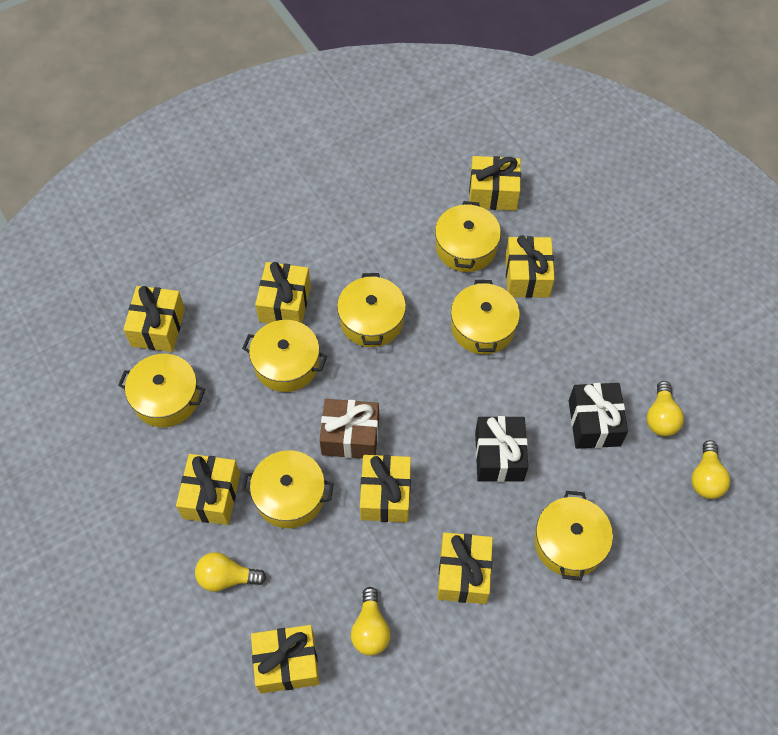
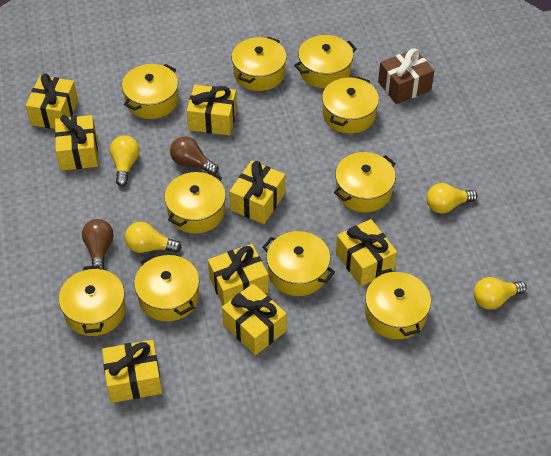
black gift: [475,416,528,482] [569,383,628,449] = 2 -> none = 0
brown light bulb: none = 0 -> [82,219,113,270] [170,136,219,174] = 2
yellow pot: [118,354,205,427] [242,320,327,392] [242,450,334,528] [337,273,406,347] [435,201,501,272] [451,280,520,354] [534,491,613,581] = 7 -> [59,265,126,336] [122,64,178,119] [134,254,199,322] [165,171,226,234] [232,37,287,91] [262,231,335,296] [294,35,357,88] [322,76,379,133] [334,152,396,212] [365,268,431,339] = 10

